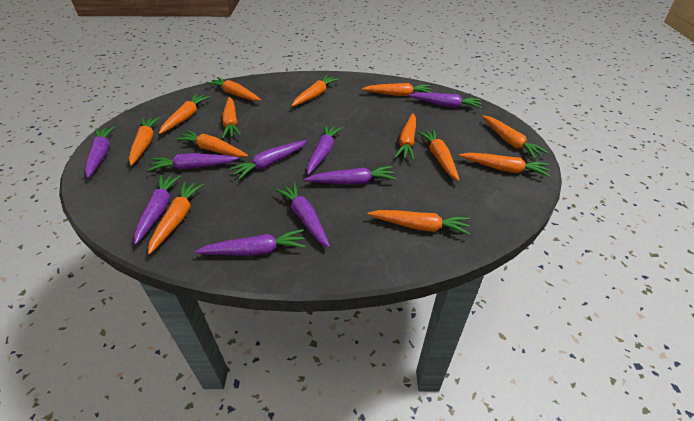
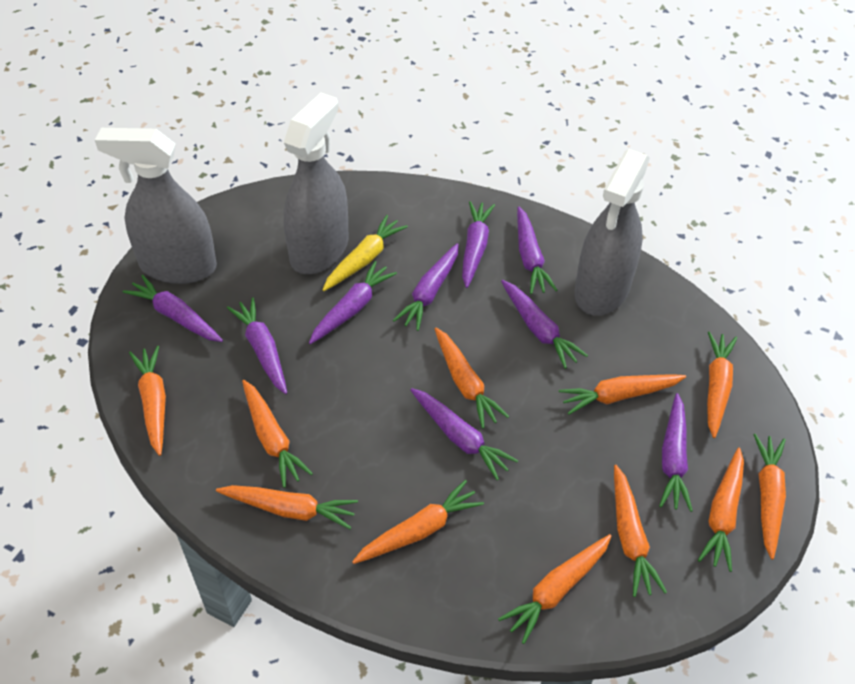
grey spray bottle: none = 0 -> [95,128,217,284] [283,93,349,274] [575,149,650,316] = 3
orange carrot: [129,117,160,166] [148,182,204,255] [159,94,210,134] [175,130,248,157] [206,77,261,101] [222,97,241,138] [291,75,339,107] [362,83,432,96] [367,210,470,235] [395,113,416,160] [417,129,460,181] [459,153,550,177] [482,115,549,159] = 13 -> [129,346,166,456] [216,485,358,529] [242,380,313,488] [352,480,484,564] [434,327,509,429] [498,534,611,644] [559,374,686,415] [614,465,667,597] [698,447,744,572] [707,331,737,438] [754,434,786,560] = 11
yellow carrot: none = 0 -> [323,215,408,291] = 1

